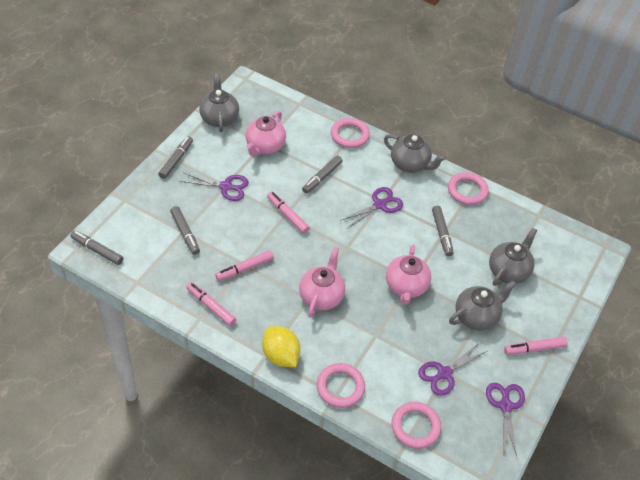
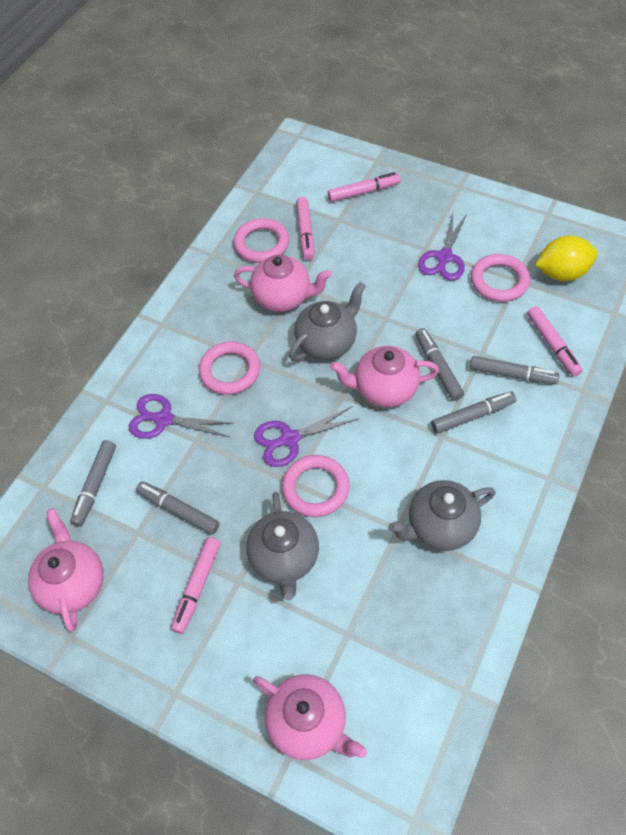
grey teapot: [199,73,239,132] [384,134,446,173] [449,281,516,331] [489,228,537,286] = 4 -> [246,492,319,600] [289,282,365,361] [388,480,496,551] = 3
pink teapot: [245,111,286,156] [299,247,345,317] [386,245,431,305] = 3 -> [28,508,104,631] [234,255,332,312] [253,674,367,760] [330,346,439,407] = 4
purple scissors: [180,173,249,201] [340,187,403,228] [418,342,487,396] [486,383,525,456] = 4 -> [129,394,234,438] [254,406,358,467] [418,212,467,281] = 3

